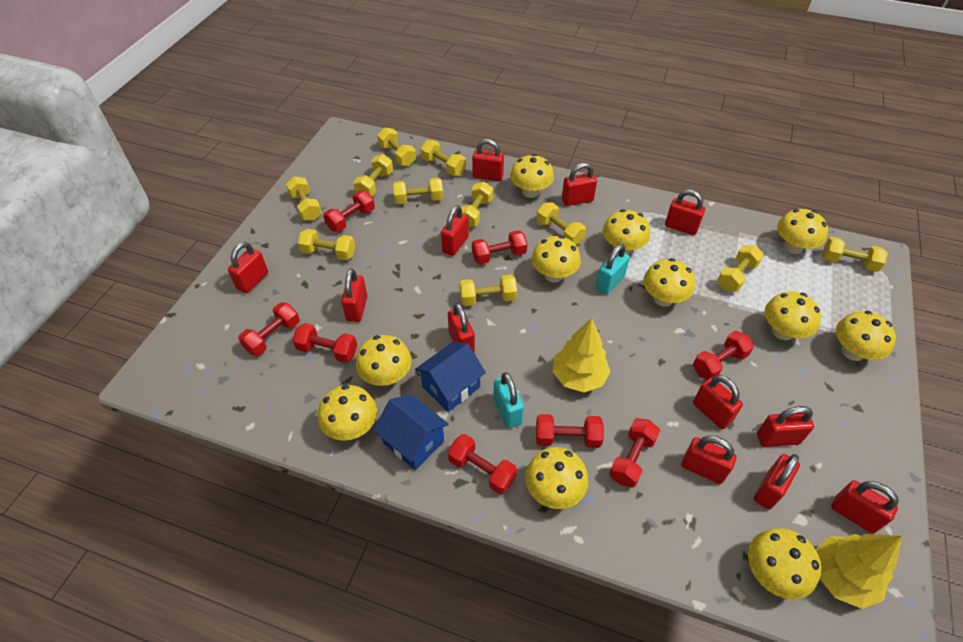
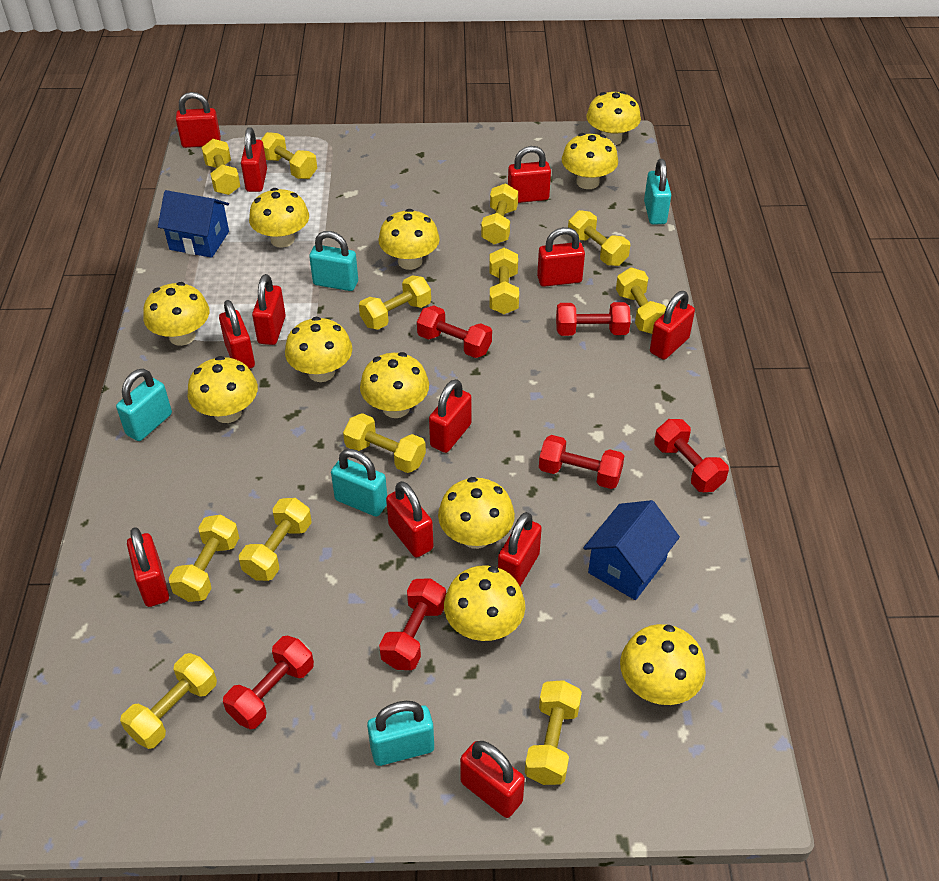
red dumbbell: [238,302,300,356] [292,323,357,363] [323,191,375,232] [448,434,517,494] [472,230,527,264] [536,414,604,448] [609,418,660,488] [693,331,754,380] = 8 -> [223,636,314,729] [379,578,446,670] [417,306,492,358] [539,435,624,489] [556,302,631,336] [654,419,729,492] = 6
turquoise padlock: [493,372,524,429] [595,244,630,295] = 2 -> [116,369,172,441] [309,231,358,291] [331,449,387,517] [367,701,434,766] [644,159,671,225] = 5
yellow dumbbell: [286,176,322,221] [298,229,355,260] [353,154,393,196] [377,128,416,166] [393,178,443,204] [420,140,466,176] [459,275,517,306] [461,182,493,228] [537,203,586,245] [717,245,764,292] [822,237,888,272] = 11 -> [120,653,217,749] [169,515,239,602] [202,139,240,195] [239,498,312,581] [261,132,317,179] [343,413,426,473] [359,275,431,330] [481,183,518,244] [489,248,519,314] [525,680,582,785] [568,210,630,266] [616,267,666,334] = 12
yellow tree: [553,318,611,392] [815,534,902,609] = 2 -> none = 0

